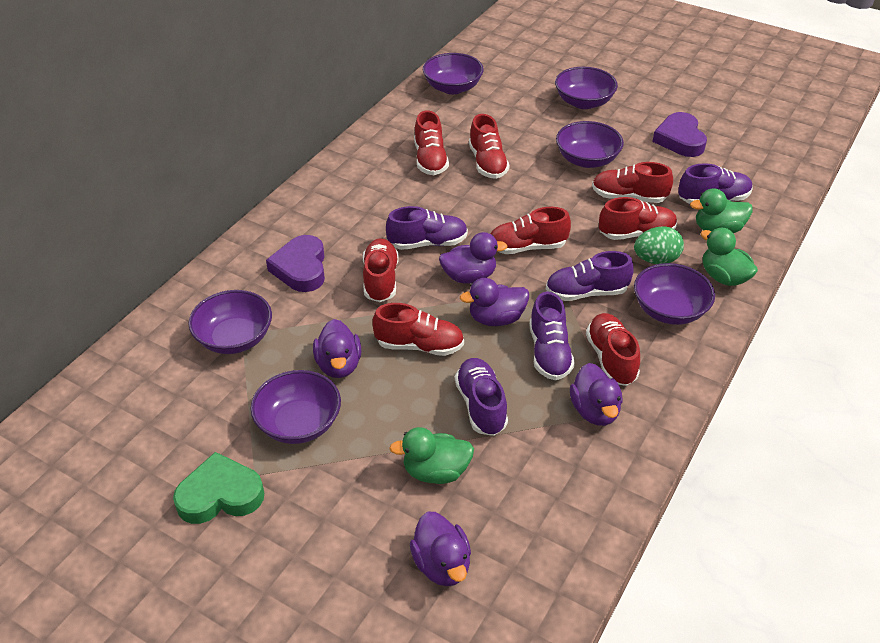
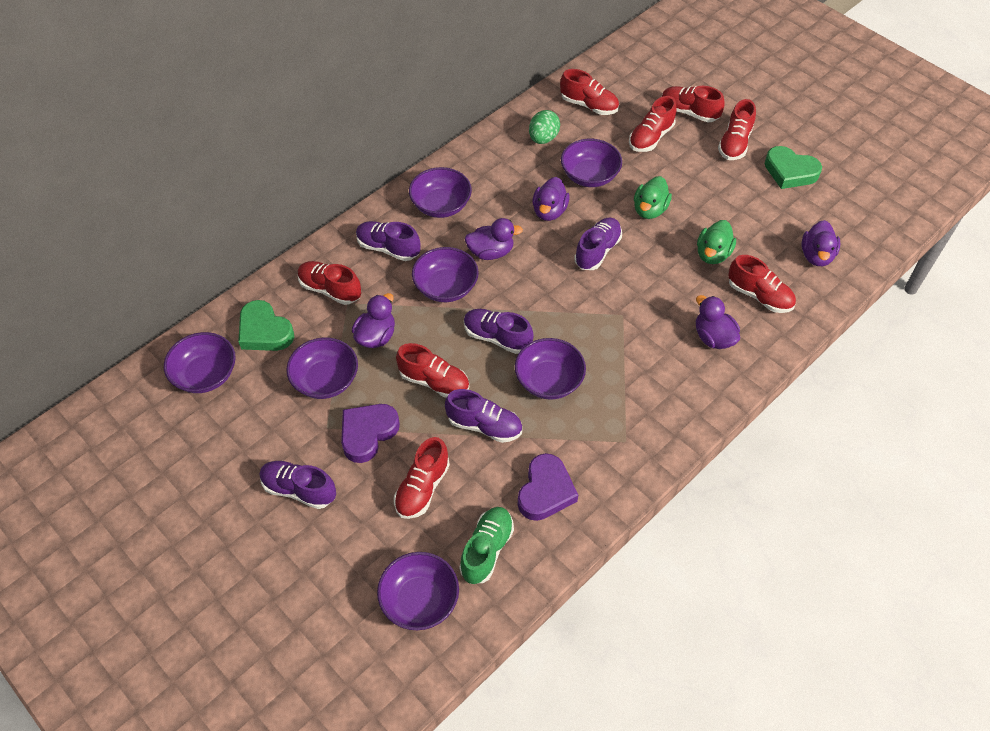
green duck: [389,427,474,484] [690,188,753,233] [700,228,758,286] = 3 -> [634,176,672,219] [697,220,736,264] = 2
green heart: [173,452,264,524] = 1 -> [238,300,294,351] [765,146,822,189] = 2
green shoe: none = 0 -> [459,507,514,584] = 1
purple bowl: [188,290,272,354] [251,370,341,444] [423,53,484,94] [555,67,618,109] [556,121,624,168] [634,263,715,325] = 6 -> [164,332,236,393] [286,337,358,399] [377,552,459,630] [409,167,472,218] [412,247,479,302] [515,338,586,400] [561,139,622,187] = 7

